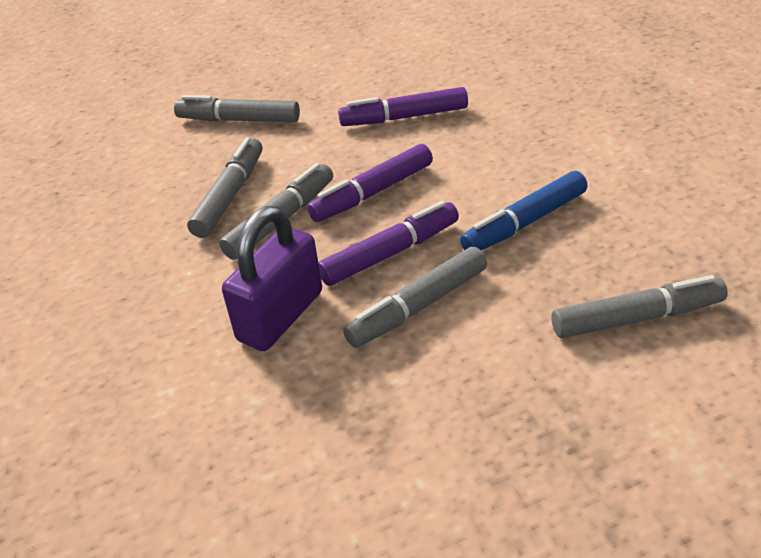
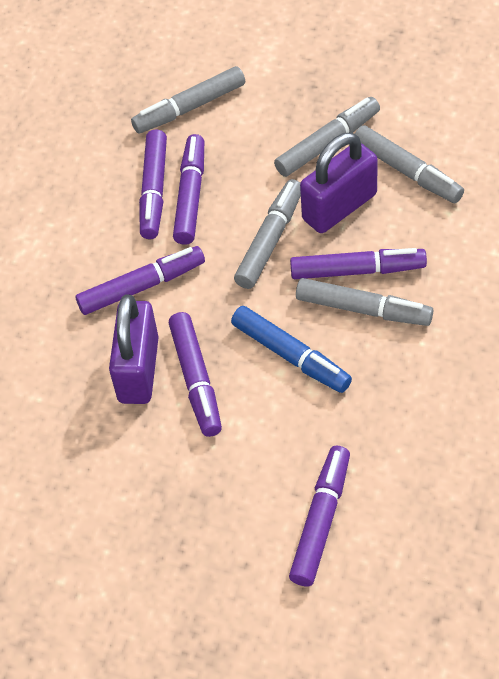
purple marker: [307,144,433,222] [318,201,459,286] [338,87,468,126] = 3 -> [76,246,205,315] [139,129,167,239] [169,312,222,437] [173,134,204,245] [289,446,350,586] [290,248,427,279] = 6
purple padlock: [222,206,322,351] = 1 -> [109,295,159,404] [300,132,378,233] = 2

